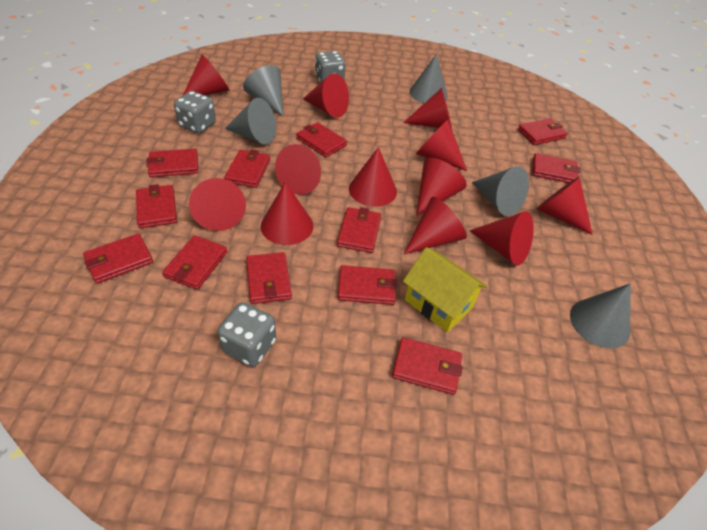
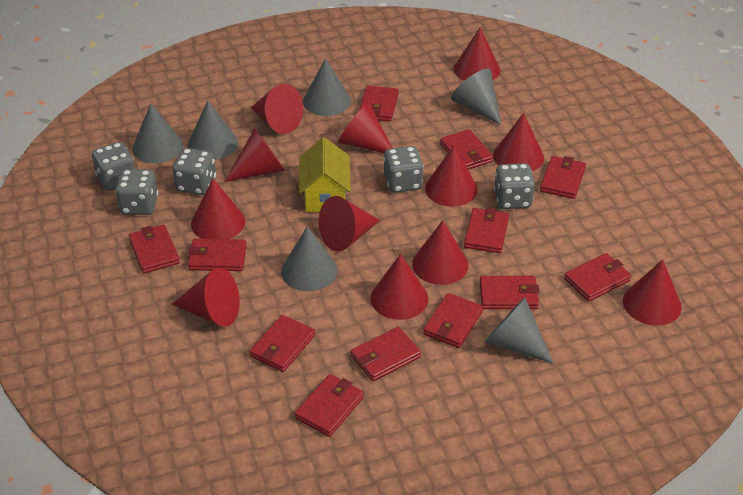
grey cone: [225,98,276,145] [243,65,283,116] [409,54,448,103] [472,166,529,216] [570,283,631,348] = 5 -> [132,104,183,163] [188,101,238,160] [281,227,338,291] [303,58,351,116] [451,69,501,125] [485,297,554,364] = 6
grey dice: [174,91,216,133] [217,302,276,367] [315,51,346,83] = 3 -> [92,142,135,191] [115,169,158,215] [173,148,216,195] [384,146,424,193] [494,163,535,209] = 5

